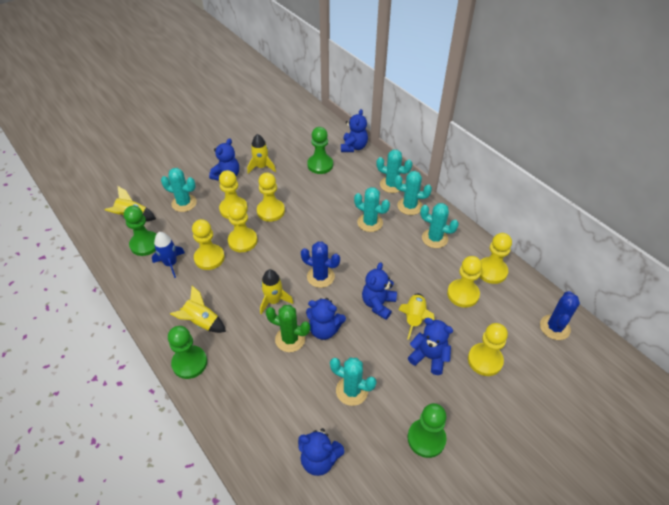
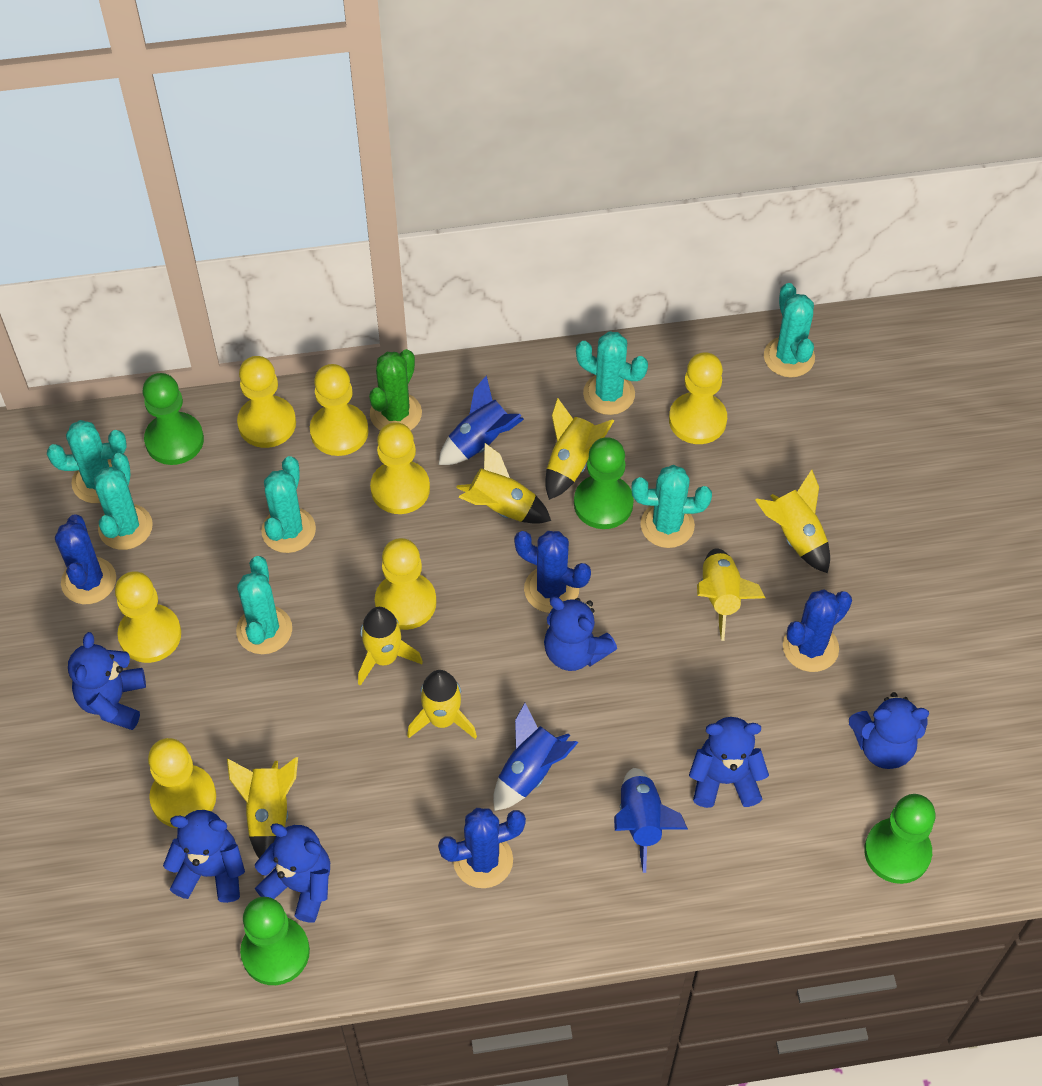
blue cactus: [301,242,340,288] [540,291,580,340] = 2 -> [55,514,116,604] [438,808,526,888] [514,531,591,613] [783,589,852,672] = 4
blue rocket: [152,232,185,278] = 1 -> [439,375,524,465] [493,703,578,811] [614,768,688,873] = 3
turquoise cactus: [161,168,197,212] [330,358,376,406] [354,187,390,232] [376,150,413,193] [394,171,432,215] [420,203,459,248] = 6 -> [47,420,127,503] [94,453,153,550] [236,556,292,654] [261,456,316,553] [576,332,648,415] [632,465,712,548] [764,283,815,377] = 7
yellow rocket: [104,186,156,221] [170,286,226,333] [247,134,276,173] [260,269,293,314] [398,293,435,340] = 5 -> [227,757,298,858] [358,607,423,686] [407,670,477,739] [456,443,551,524] [545,398,614,500] [697,548,765,641] [755,470,830,573] = 7

